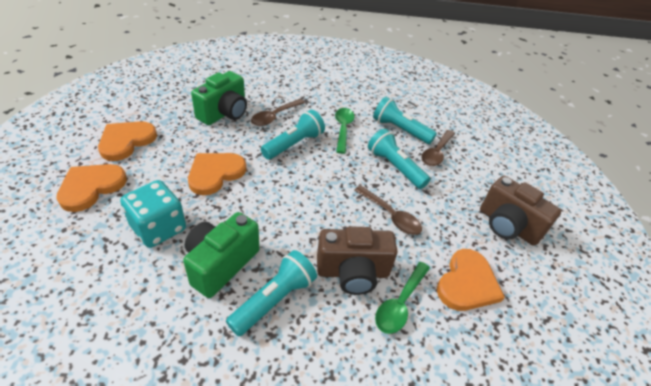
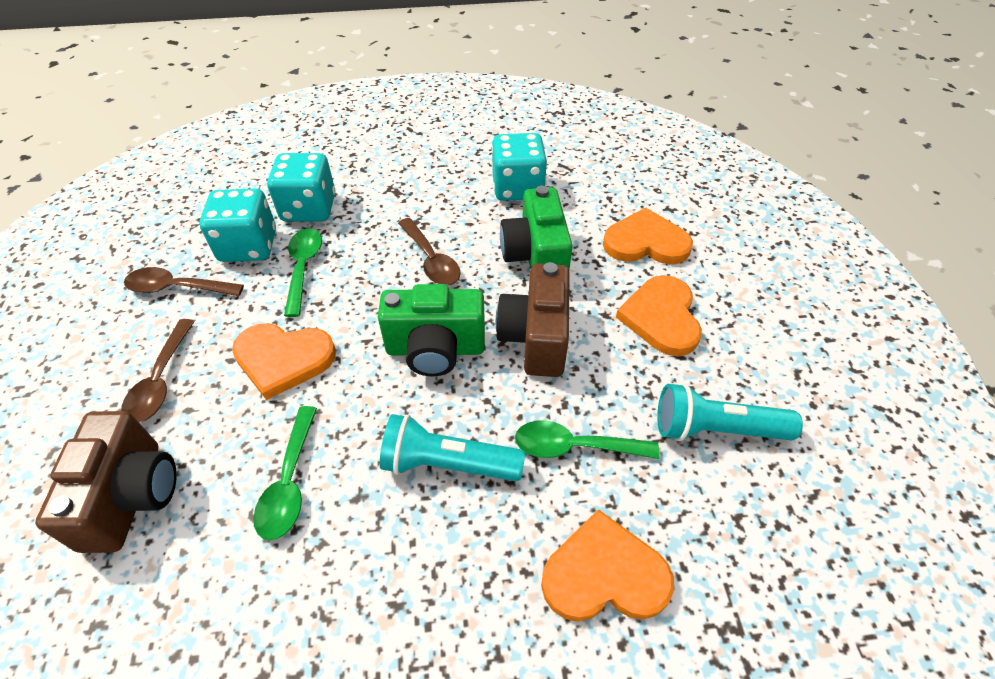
green spoon: [335,108,355,154] [375,262,430,334] = 2 -> [253,406,317,541] [284,228,322,317] [515,420,659,459] = 3
turquoise dice: [120,180,186,248] = 1 -> [199,188,276,262] [267,153,335,222] [492,133,547,201] = 3
turquoise flashlight: [226,250,317,337] [261,110,325,160] [368,129,430,189] [373,97,437,144] = 4 -> [380,414,525,481] [657,383,803,441] = 2

